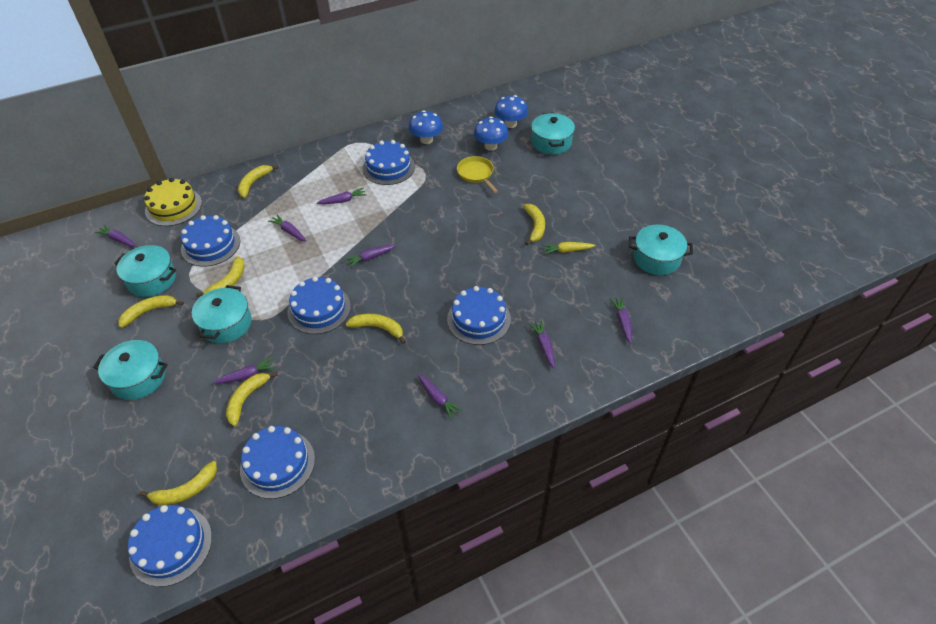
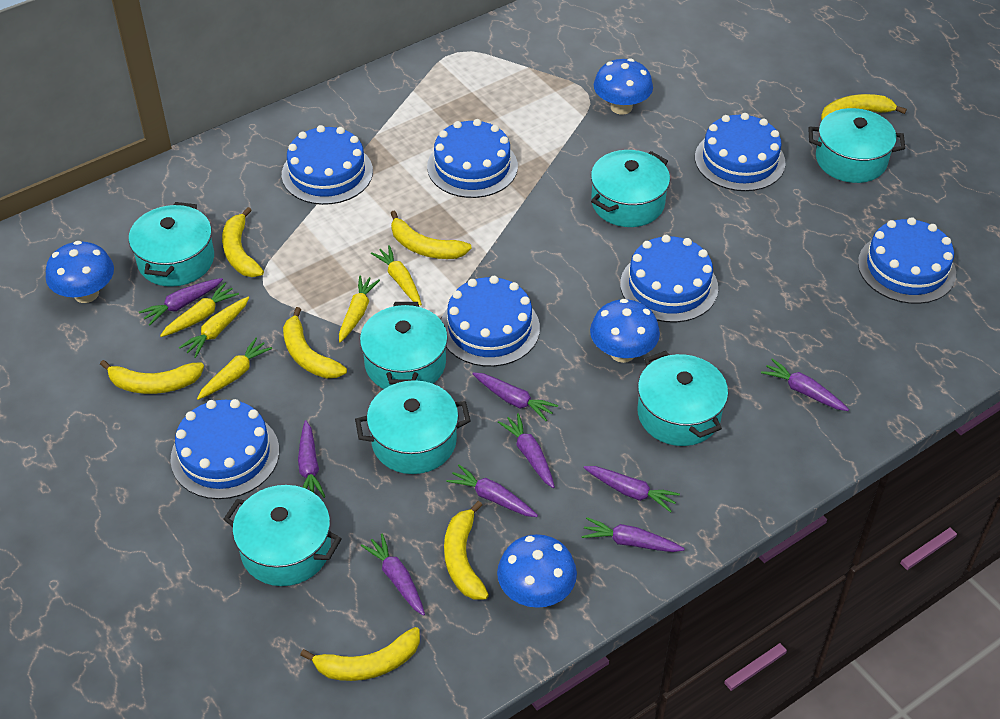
blue cake: [128,505,212,587] [181,215,240,267] [240,426,315,499] [287,276,351,334] [363,140,415,185] [447,286,511,345] = 6 -> [171,399,279,499] [282,125,373,205] [427,119,518,198] [441,276,540,367] [620,235,718,323] [695,113,786,191] [858,217,956,304] = 7
blue mushroom: [409,110,443,144] [474,117,509,151] [494,95,528,128] = 3 -> [46,241,114,303] [497,534,577,608] [590,299,660,363] [594,58,653,115] = 4
purple carrot: [94,225,137,247] [213,357,276,384] [268,214,307,242] [317,188,367,204] [344,245,396,268] [418,374,463,420] [529,320,555,368] [610,297,632,344] = 8 -> [139,278,223,325] [298,420,325,498] [361,534,425,616] [446,464,538,517] [472,372,558,421] [498,413,555,488] [582,517,685,552] [584,466,680,512] [761,358,849,411] = 9
turquoise pot: [93,340,168,400] [114,245,176,297] [192,285,252,343] [531,112,575,155] [629,225,693,275] = 5 -> [129,202,214,287] [224,485,342,586] [355,380,471,474] [360,302,448,389] [591,150,670,227] [638,351,728,446] [808,108,905,183] = 7
yellow cake: [144,178,202,226] = 1 -> none = 0
yellow carrot: [542,242,596,255] = 1 -> [160,283,239,337] [179,297,249,358] [197,338,272,400] [339,275,380,342] [371,245,422,306] = 5
yellow pan: [457,156,498,193] = 1 -> none = 0

